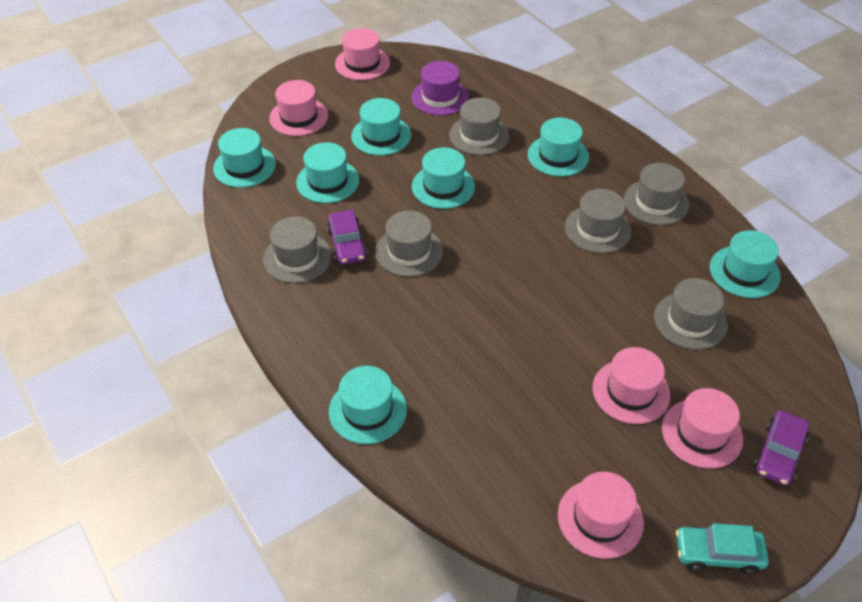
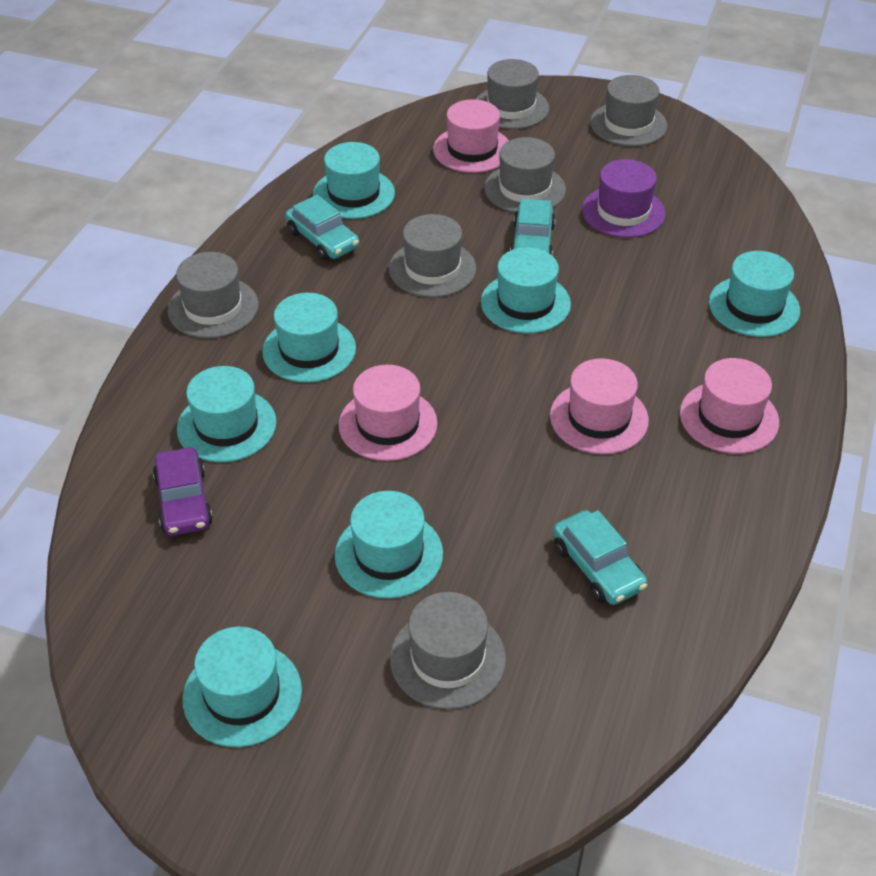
pink hat: [269,80,328,136] [335,28,390,80] [558,472,644,559] [593,347,670,424] [662,388,743,469] = 5 -> [339,365,438,461] [433,99,509,173] [550,358,649,454] [680,358,779,454] = 4
purple car: [327,209,368,265] [754,410,809,486] = 2 -> [153,447,213,536] = 1
turquoise car: [676,523,769,575] = 1 -> [285,195,359,260] [510,199,556,255] [553,510,647,605] = 3

